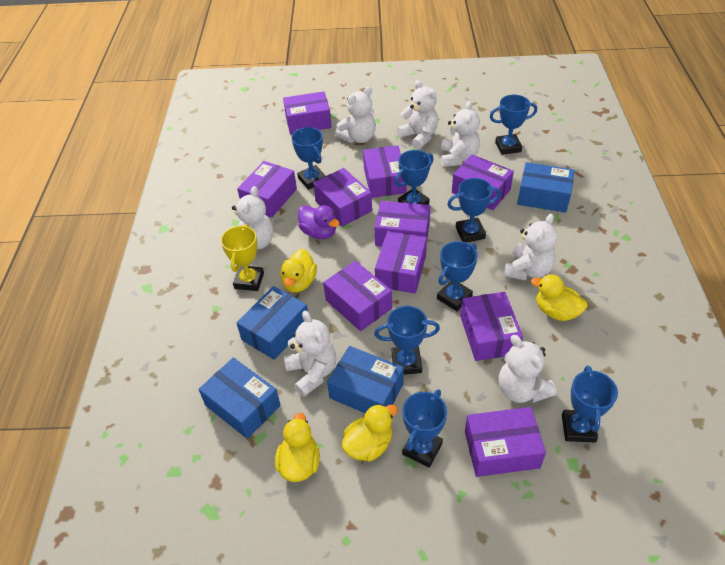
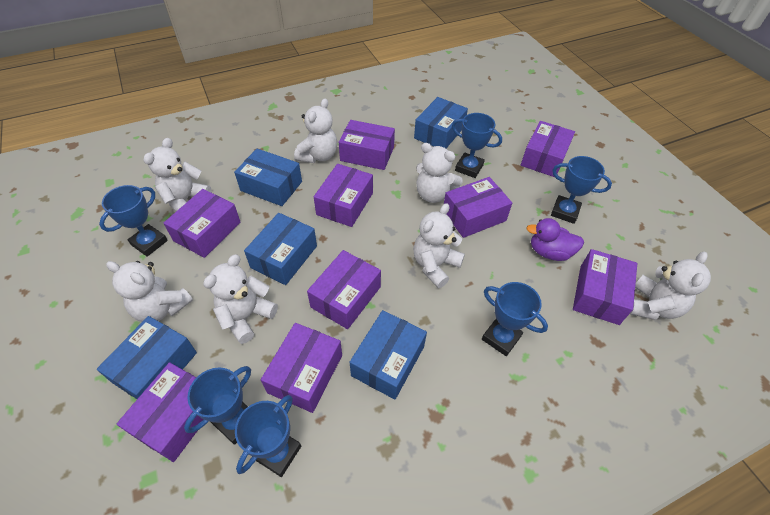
blue box: [199,357,281,439] [236,286,308,360] [327,346,404,413] [517,162,575,213] = 4 -> [97,316,197,399] [234,149,302,206] [244,213,317,285] [350,310,427,400] [414,97,468,148] = 5
blue trophy: [292,127,326,190] [374,306,440,375] [395,150,434,205] [402,389,447,468] [437,241,478,311] [447,178,501,243] [490,95,537,155] [562,366,618,442] = 8 -> [99,185,168,257] [184,366,251,445] [235,395,301,477] [452,113,502,178] [482,282,548,356] [551,156,612,224] = 6
purple box: [237,161,297,218] [283,91,332,135] [313,168,372,227] [323,261,392,331] [363,145,407,198] [375,201,430,247] [375,231,427,293] [452,155,514,210] [460,292,523,361] [465,407,546,477] = 10 -> [117,362,204,462] [163,189,241,258] [261,323,342,413] [307,250,381,329] [314,164,373,227] [339,120,395,170] [444,177,512,238] [521,121,575,177] [573,249,637,325] = 9
yellow duck: [275,413,320,482] [280,249,317,292] [341,404,398,461] [531,274,587,321] = 4 -> none = 0
yellow trophy: [221,224,264,291] = 1 -> none = 0

